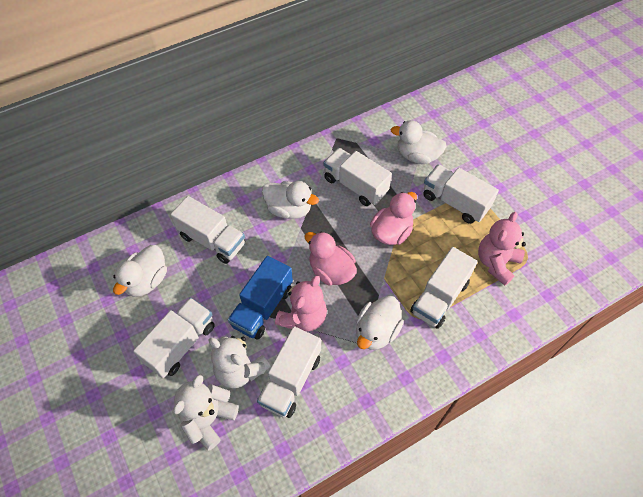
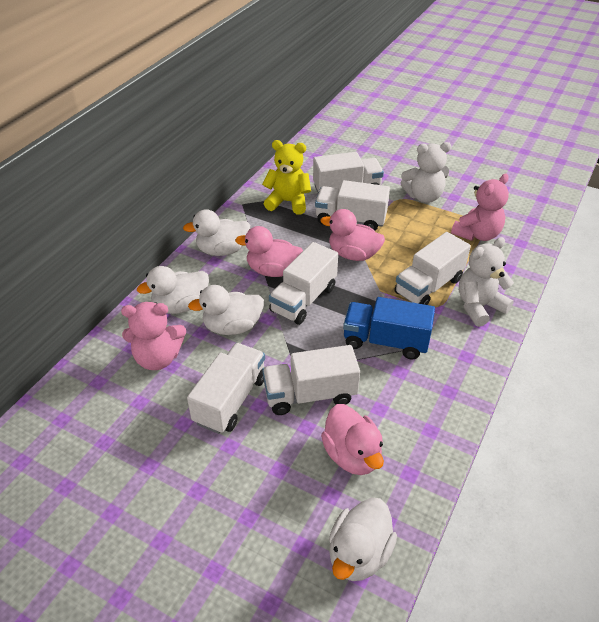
pink duck: [304,232,357,286] [370,192,417,245] = 2 -> [235,226,303,277] [320,209,385,261] [321,404,384,475] = 3
yellow teddy bear: none = 0 -> [262,140,311,215] = 1

